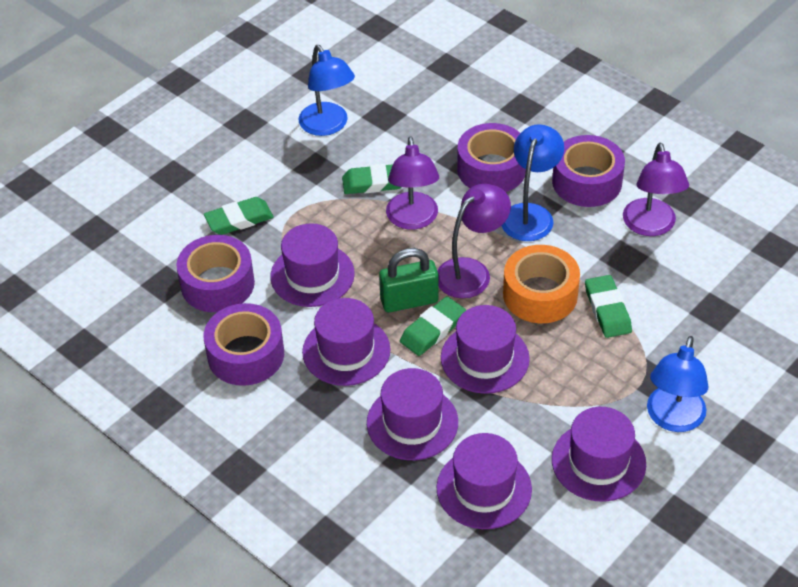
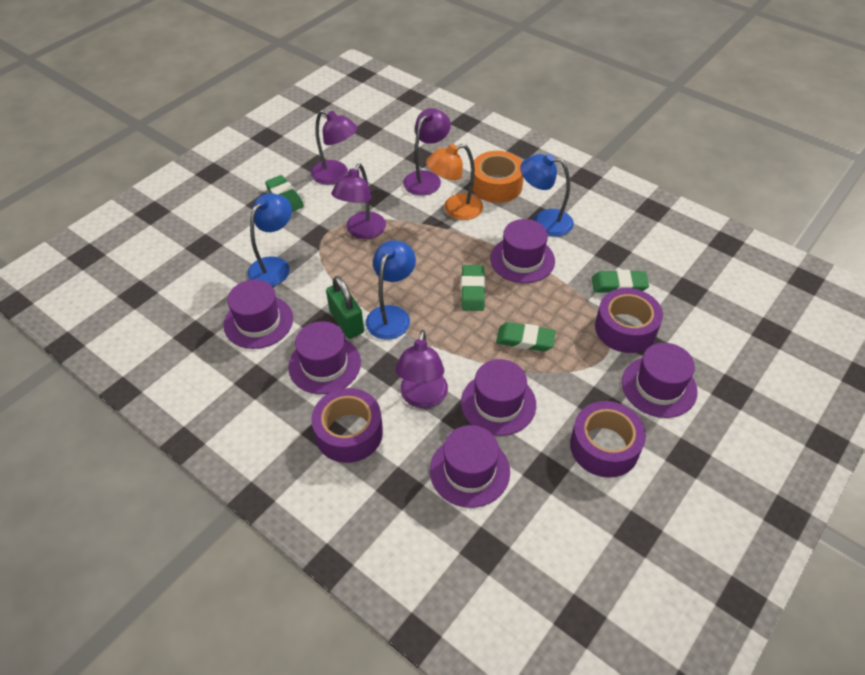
orange lamp: none = 0 -> [426,144,483,220] = 1
purple lamp: [386,136,439,230] [437,184,511,298] [623,143,689,236] = 3 -> [311,110,358,185] [331,164,386,239] [395,330,448,408] [403,108,451,196] = 4
purple tape: [176,235,255,312] [204,303,284,386] [457,123,526,192] [552,135,625,207] = 4 -> [311,388,383,463] [570,401,646,478] [595,288,663,353] = 3

